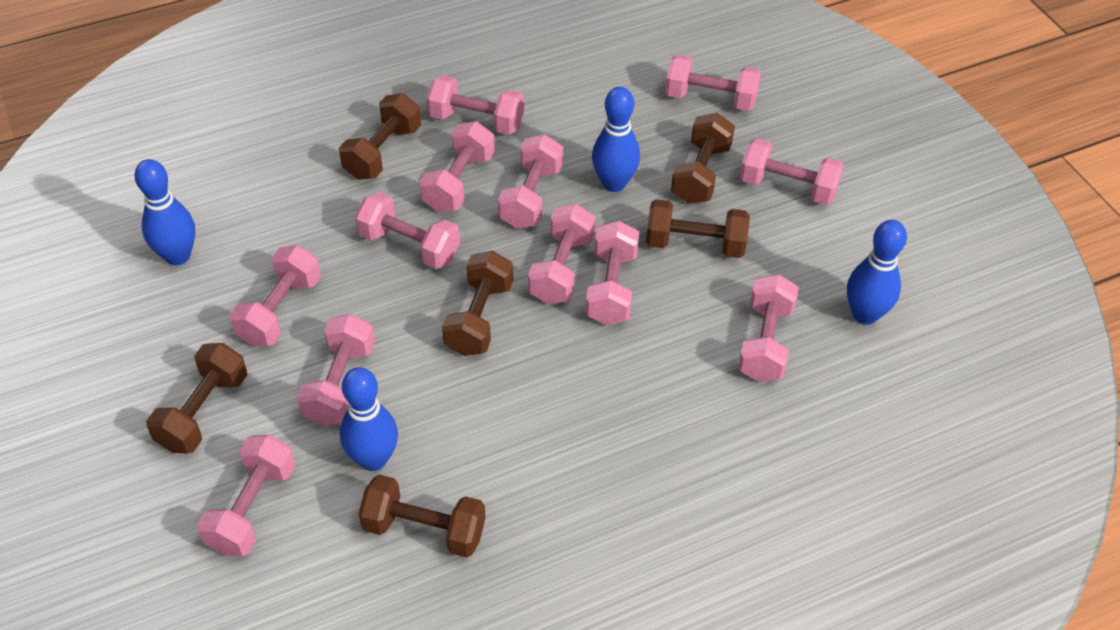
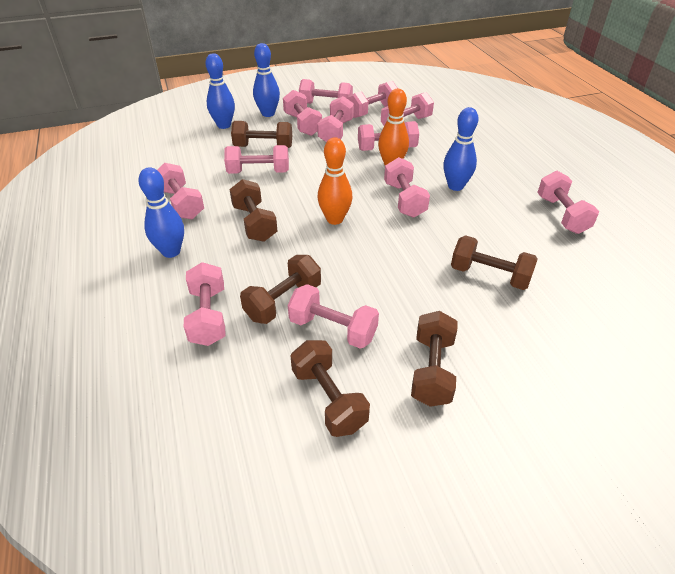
orange bowling pin: none = 0 -> [317,137,352,225] [378,89,409,165] = 2

